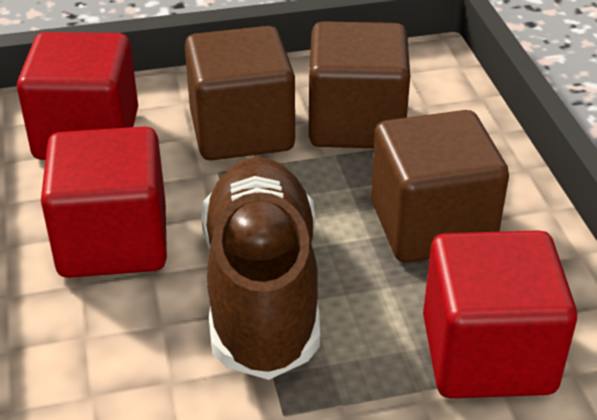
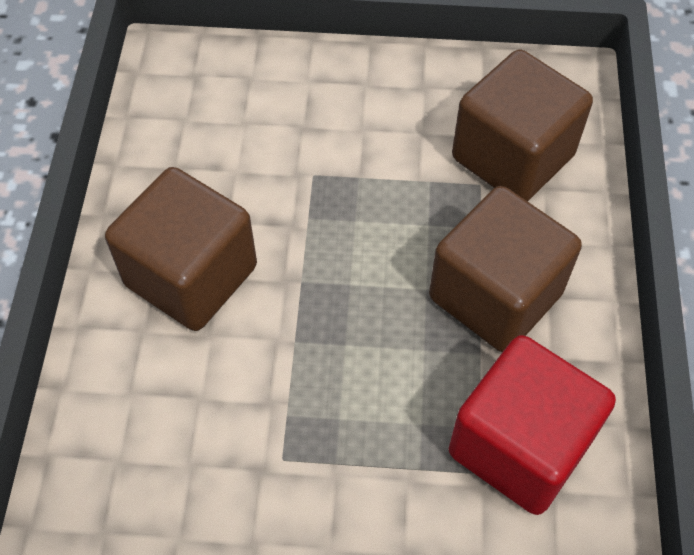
brown shoe: [202,157,320,380] = 1 -> none = 0
red cube: [17,32,138,160] [41,126,167,278] [423,230,577,398] = 3 -> [449,335,616,515] = 1

